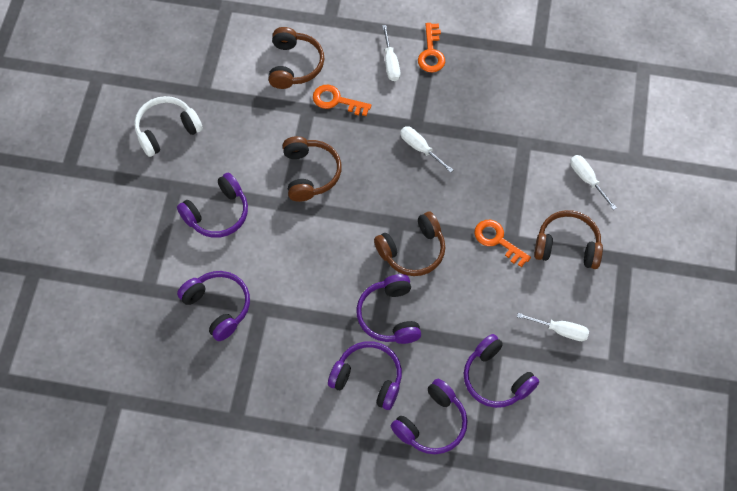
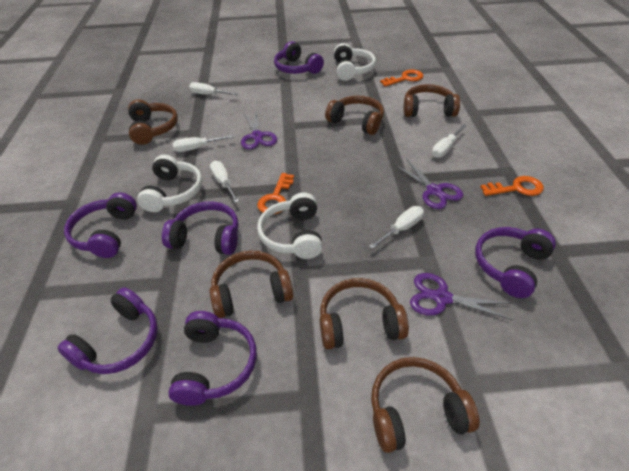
brown headphones: [269,27,324,89] [283,136,342,202] [374,211,446,276] [534,210,603,269] = 4 -> [128,99,178,145] [210,251,293,318] [320,278,409,349] [325,96,384,135] [371,357,480,453] [404,84,460,117] = 6
purple scissors: none = 0 -> [241,110,277,150] [394,159,463,209] [410,273,513,320] = 3
white headphones: [134,96,203,157] = 1 -> [137,155,203,212] [257,192,323,259] [334,43,376,81] = 3
white screwdriver: [382,25,400,81] [400,127,453,173] [517,313,589,341] [570,155,617,210] = 4 -> [172,135,234,152] [189,82,239,95] [210,161,239,203] [369,206,424,249] [432,124,467,158] = 5

